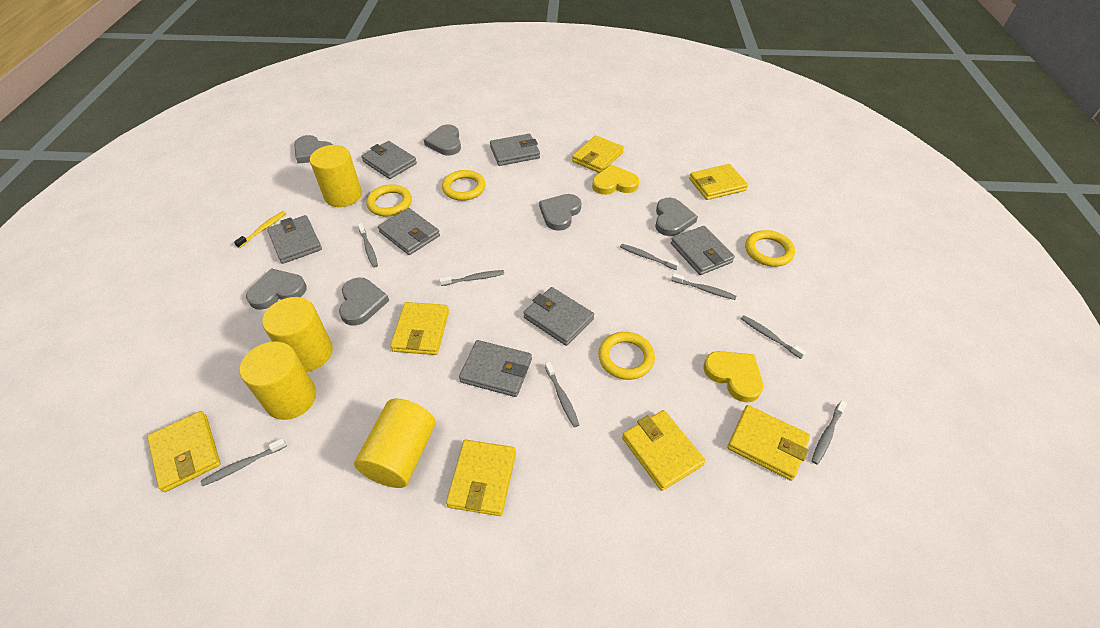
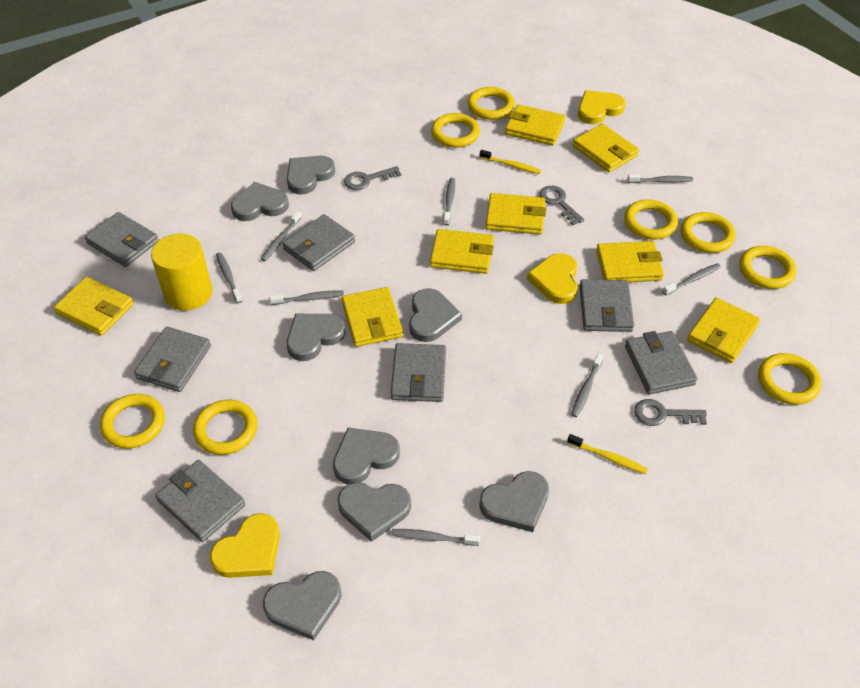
grey heart: [246,268,307,310] [294,135,333,164] [339,278,389,326] [424,125,461,155] [539,194,581,231] [655,198,698,236] = 6 -> [231,182,289,221] [263,571,341,640] [287,156,335,195] [287,314,346,361] [333,428,400,484] [338,482,411,542] [409,288,462,342] [479,471,549,532] = 8
grey key: none = 0 -> [344,166,401,190] [539,186,584,225] [634,399,707,426] = 3
yellow cylinder: [240,341,316,420] [262,297,333,372] [310,145,362,207] [354,399,435,488] = 4 -> [151,233,213,311] = 1
yellow heart: [592,165,639,195] [703,351,763,403] = 2 -> [210,513,280,578] [527,253,578,304] [578,90,626,124] = 3
yellow ring: [366,184,412,216] [442,170,485,201] [598,332,655,380] [745,230,795,267] = 4 -> [100,394,165,449] [193,400,258,455] [431,113,480,148] [467,87,515,120] [624,200,678,240] [681,212,736,253] [739,246,797,289] [758,353,821,405] = 8
yellow toothbrush: [234,211,286,248] = 1 -> [480,150,541,174] [567,434,648,474] = 2
yellow wallet: [147,411,221,492] [390,302,449,355] [446,440,516,516] [572,135,624,173] [622,410,705,491] [689,164,748,200] [727,405,810,481] = 7 -> [54,277,134,336] [342,287,403,347] [430,229,494,274] [486,193,546,235] [505,104,566,146] [573,124,639,172] [596,241,664,282] [687,298,760,363] = 8

